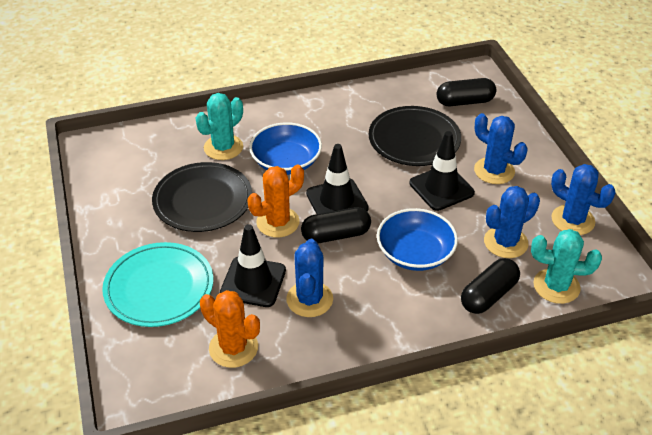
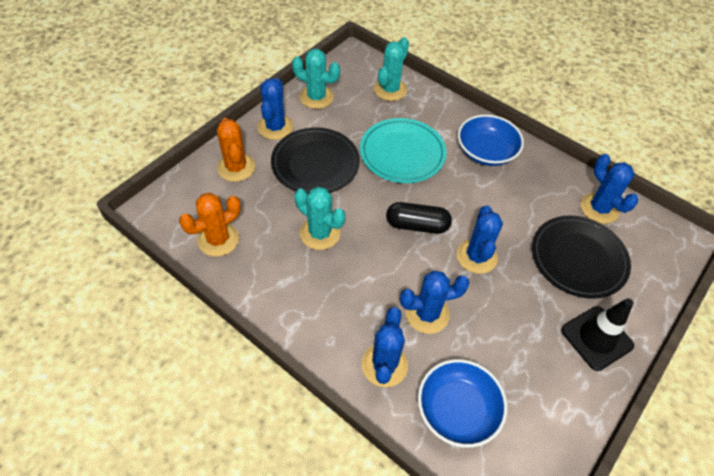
black capsule: [301,207,371,243] [437,78,496,106] [461,258,520,314] = 3 -> [386,202,452,234] = 1
black traffic cone: [220,224,286,307] [306,144,369,214] [409,131,475,211] = 3 -> [561,298,634,371] = 1
blue cactus: [286,239,333,317] [474,113,528,184] [484,186,540,258] [551,164,616,235] = 4 -> [257,78,293,140] [362,307,408,387] [400,270,470,334] [457,205,503,274] [581,154,638,224] = 5
turquoise cactus: [196,93,243,160] [531,229,602,304] = 2 -> [292,49,340,109] [294,187,345,250] [374,37,409,101] = 3

